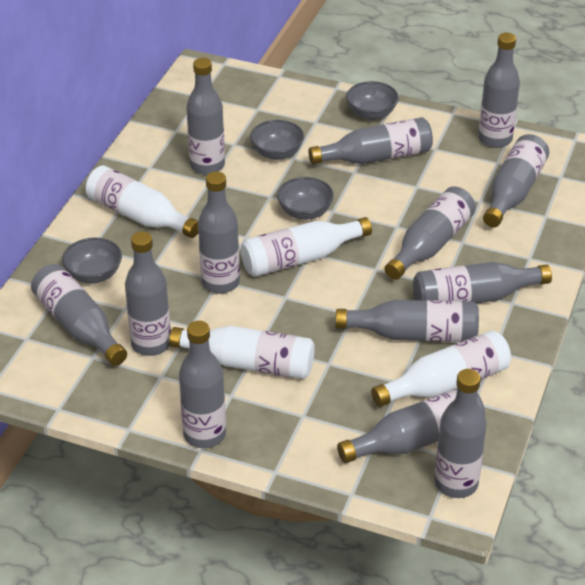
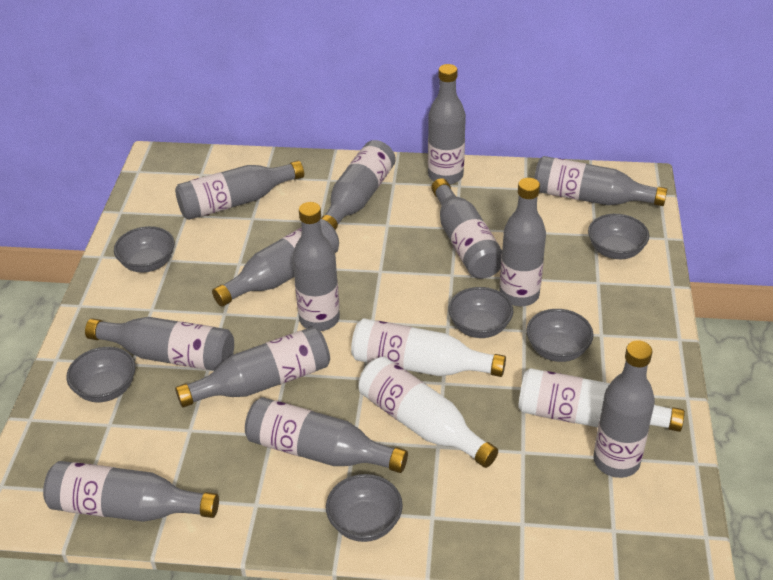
grey bowl: [62,238,122,283] [250,120,304,160] [277,177,334,220] [346,81,399,120] = 4 -> [66,347,135,402] [114,226,175,272] [326,474,403,542] [448,287,514,338] [526,309,594,362] [588,214,649,259] = 6
white bottle: [85,165,199,238] [169,326,315,379] [241,217,372,277] [371,330,511,407] = 4 -> [351,318,506,377] [358,357,498,468] [518,368,685,432] = 3

